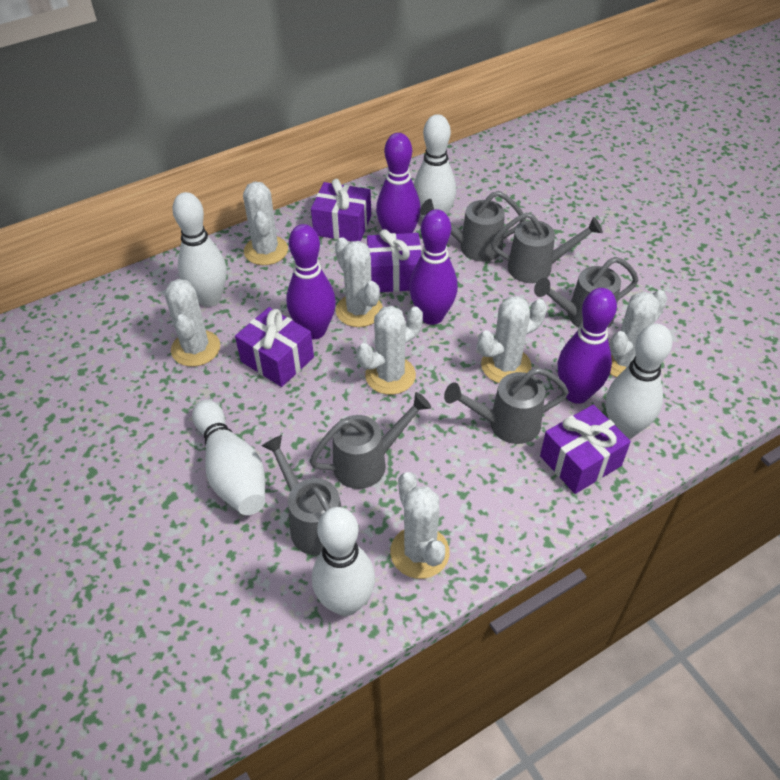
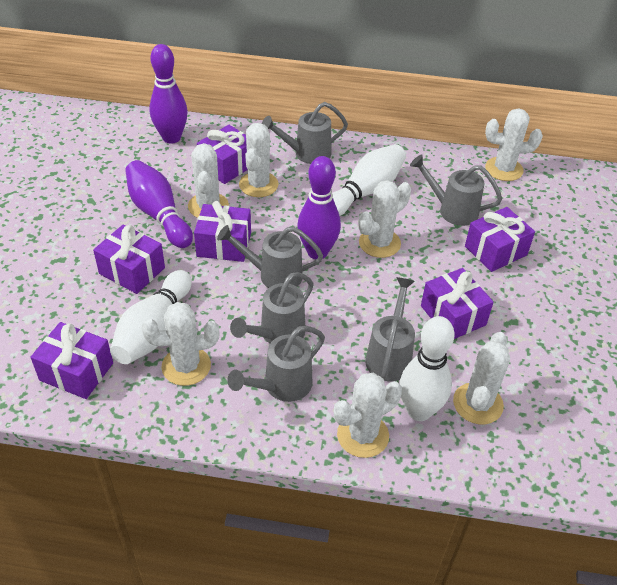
purple bowling pin: [286,224,336,339] [376,133,421,234] [409,209,458,325] [558,288,617,404] = 4 -> [125,160,193,248] [149,44,188,144] [297,156,341,259] = 3
purple gift: [235,307,314,387] [311,179,371,241] [367,229,422,292] [540,404,631,494] = 4 -> [30,322,113,399] [93,224,165,294] [194,201,251,262] [197,125,248,184] [421,268,494,339] [465,207,535,272] = 6
white bowling pin: [172,192,227,307] [192,400,265,515] [312,507,375,616] [414,114,456,219] [606,324,673,439] = 5 -> [110,270,192,364] [332,144,406,216] [399,316,454,421] = 3

